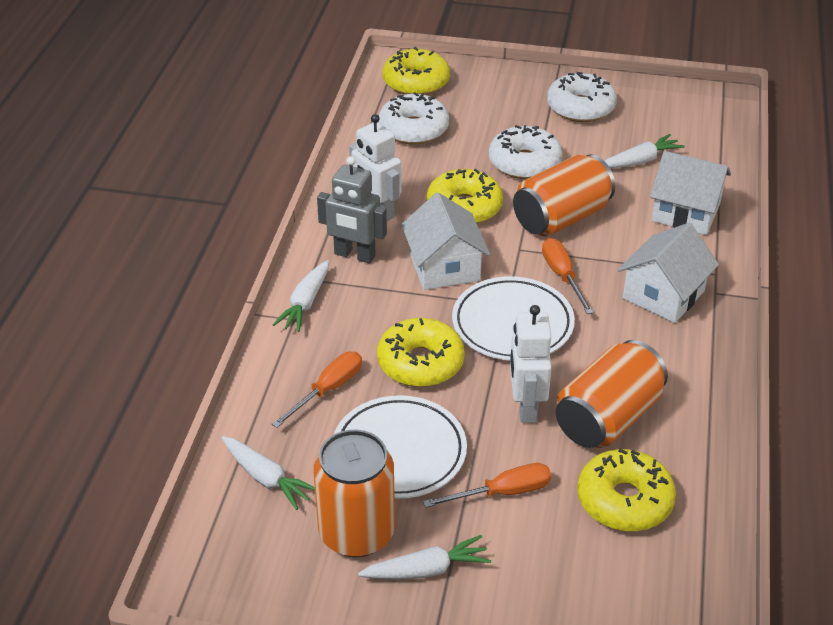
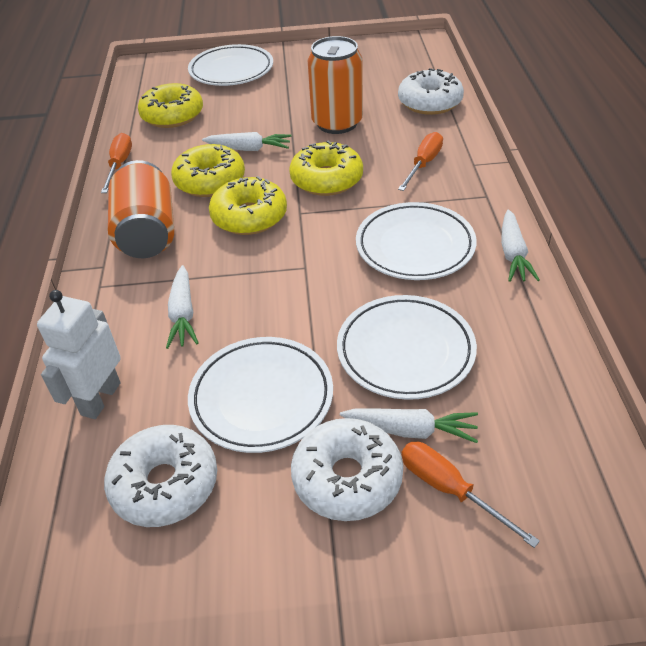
grey robot: [317,156,387,263] = 1 -> none = 0
orange can: [314,430,395,557] [513,154,615,237] [555,340,668,448] = 3 -> [108,160,174,258] [308,36,363,134] = 2
white house: [401,192,490,290] [618,223,719,323] [650,151,731,235] = 3 -> none = 0
white plate: [333,395,467,499] [452,276,575,360] = 2 -> [188,44,273,86] [188,337,333,453] [337,295,477,400] [356,202,477,280] = 4
white robot: [349,114,401,221] [510,305,552,423] = 2 -> [37,290,121,419] = 1

